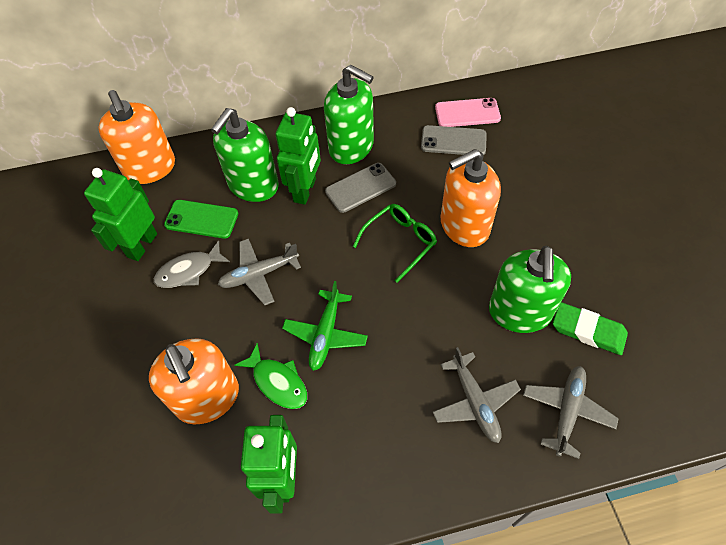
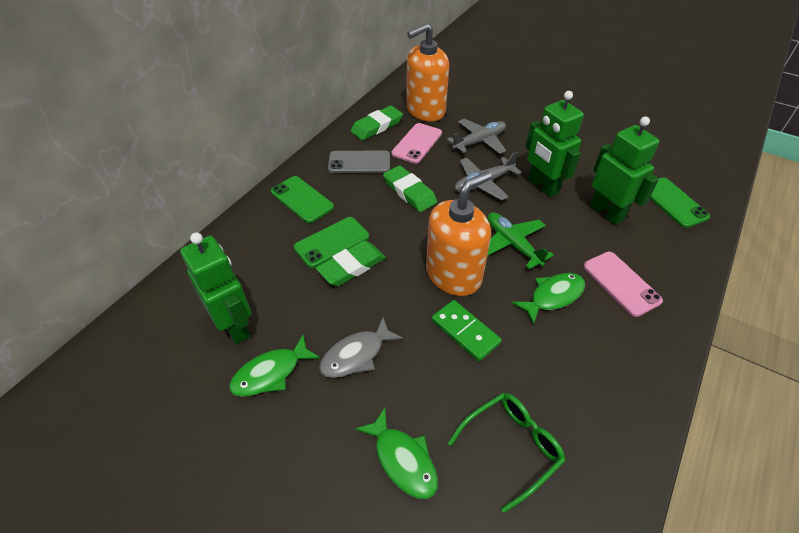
green domino: none = 0 -> [432,300,502,362] = 1
green eraser: [553,302,628,355] = 1 -> [316,240,386,286] [351,106,403,140] [383,165,437,212] = 3
green fish: [234,343,307,409] = 1 -> [229,334,320,397] [355,408,438,499] [512,273,585,325] = 3
green phone: [164,200,238,239] = 1 -> [271,176,334,223] [294,217,369,268] [650,177,710,228] = 3
green soap dispenser: [211,108,279,202] [324,64,374,164] [489,246,571,333] = 3 -> none = 0
grey phone: [325,163,396,213] [421,125,487,155] = 2 -> [328,150,390,173] = 1
grey plane: [218,238,301,305] [433,347,521,443] [523,366,619,459] = 3 -> [447,119,506,154] [455,152,522,201] = 2
orange soap dispenser: [98,90,175,184] [149,338,239,425] [441,149,501,247] = 3 -> [406,23,449,122] [426,171,492,296] = 2
pink phone: [435,98,501,127] = 1 -> [391,123,442,164] [583,252,663,317] = 2

